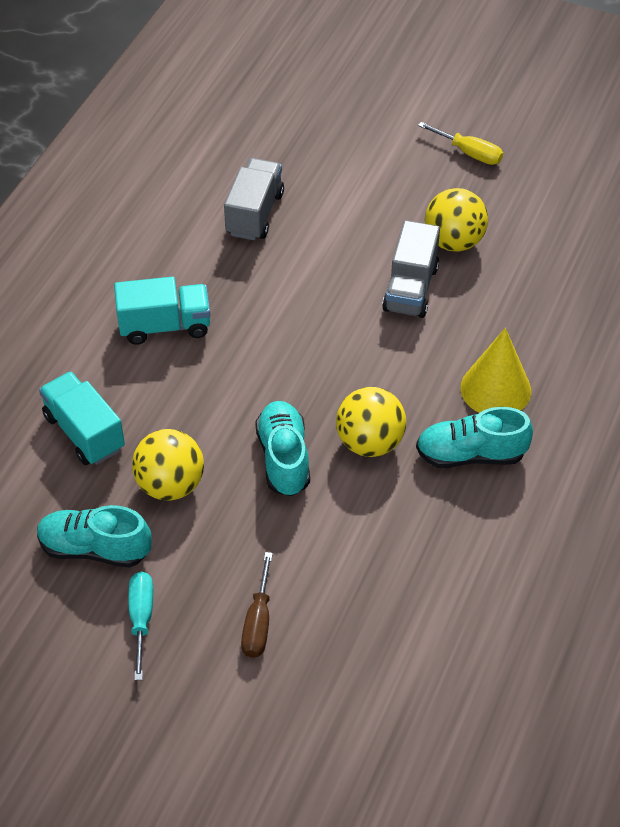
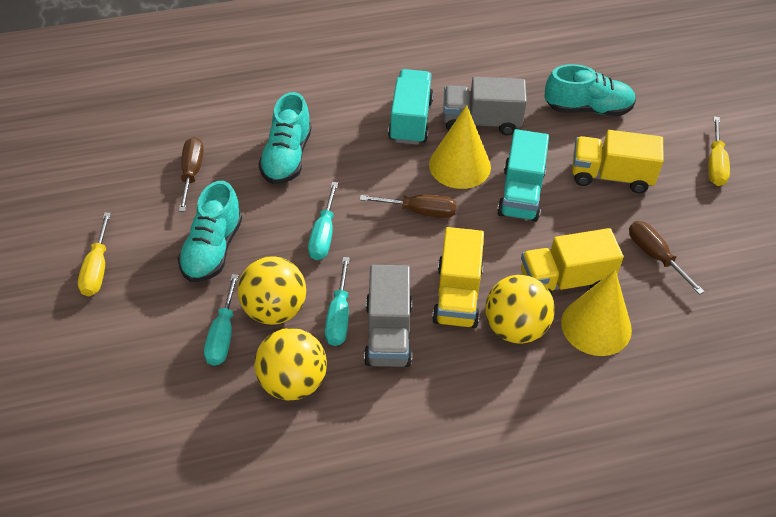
brown screwdriver: [241,552,273,658] = 1 -> [179,137,204,212] [360,195,457,218] [629,221,705,295] = 3
turquoise screwdriver: [129,572,153,680] = 1 -> [204,274,239,366] [308,182,338,260] [325,257,350,346] = 3
yellow cone: [461,328,531,413] = 1 -> [429,105,491,189] [561,270,632,356] = 2
yellow screwdriver: [418,122,503,165] = 1 -> [78,213,111,297] [708,117,730,186] = 2
yellow truck: none = 0 -> [432,227,484,328] [521,228,624,295] [572,130,664,193] = 3

